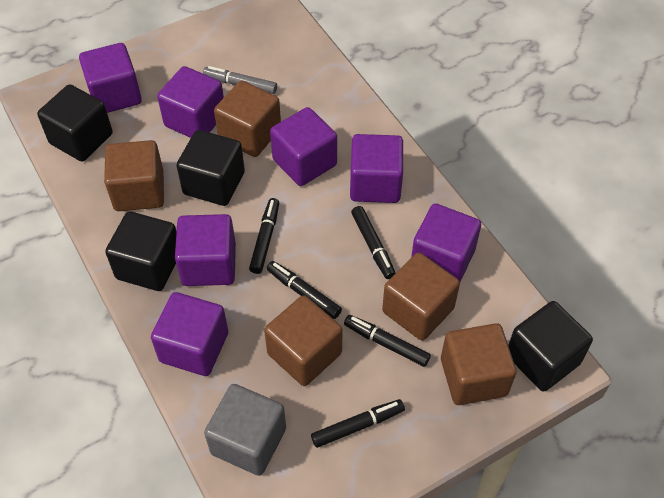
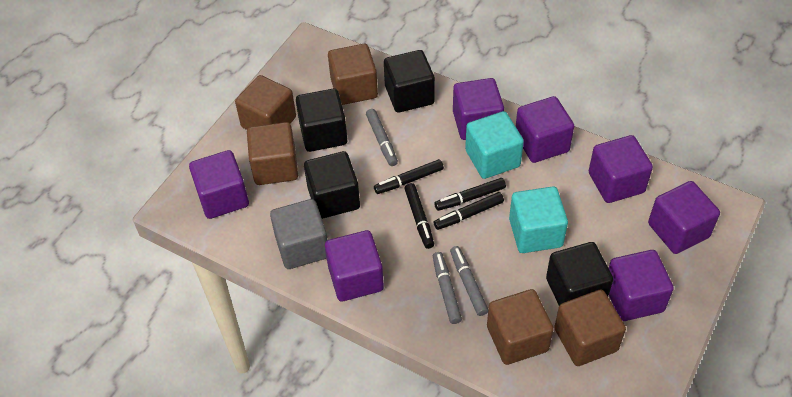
black marker: [249,198,279,274] [267,261,342,319] [311,399,405,448] [344,315,431,367] [351,206,395,279] = 5 -> [374,159,444,194] [404,183,434,249] [434,178,506,211] [434,192,504,230] = 4
grey marker: [203,66,277,94] = 1 -> [366,109,398,166] [433,252,462,324] [450,246,488,316] = 3
turquoise cube: none = 0 -> [465,111,524,179] [509,186,568,253] = 2

